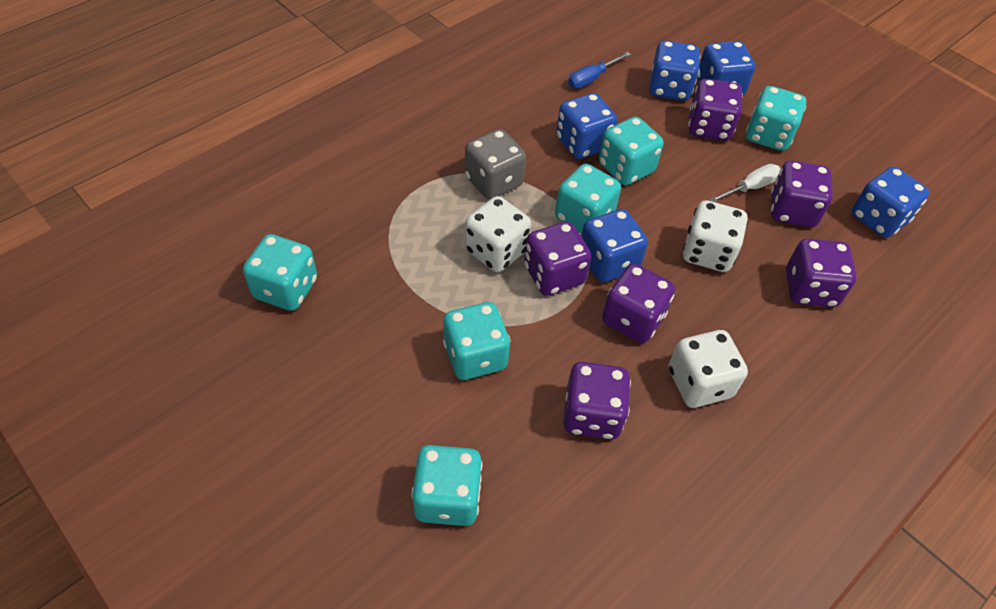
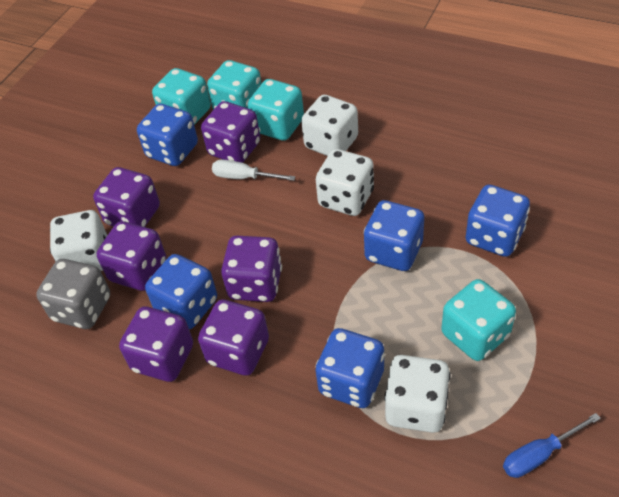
turquoise dice: [243,234,317,311] [411,445,482,526] [443,302,510,380] [555,164,621,233] [599,117,664,185] [746,86,806,151] = 6 -> [152,68,211,125] [207,60,262,110] [248,79,304,141] [441,279,516,361] = 4
white dice: [465,196,531,272] [669,330,748,408] [683,200,748,272] = 3 -> [50,210,107,271] [301,95,358,156] [316,149,374,216] [384,355,450,433] = 4

